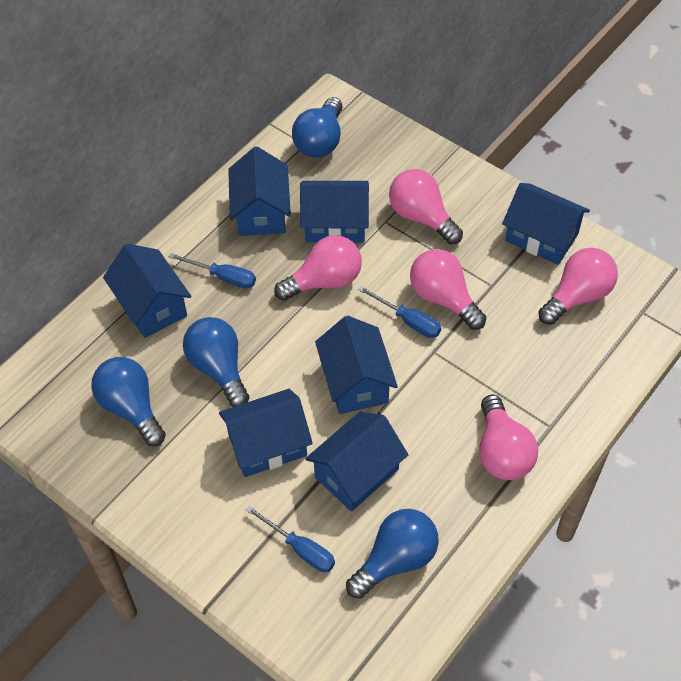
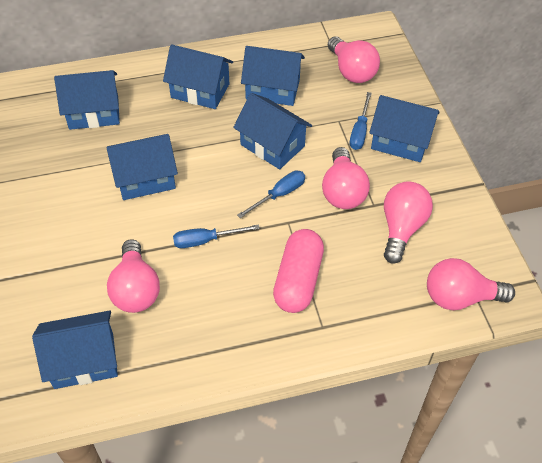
blue light bulb: [91,357,166,446] [183,317,249,407] [292,97,342,158] [346,509,439,599] = 4 -> none = 0
pink capsule: none = 0 -> [273,229,324,313] = 1

